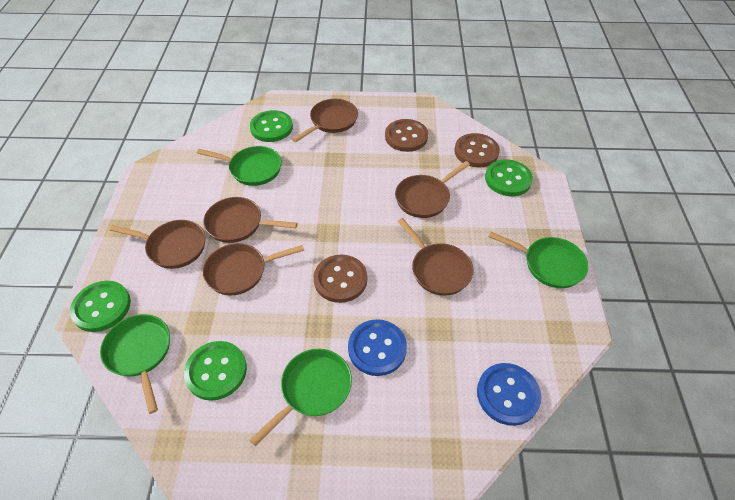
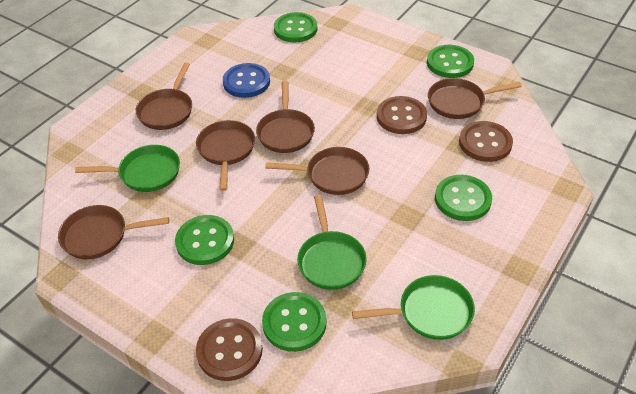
blue button: [348,319,407,376] [477,363,541,426] = 2 -> [223,63,270,98] = 1
green button: [70,281,131,332] [184,341,247,401] [250,110,293,142] [485,159,533,196] = 4 -> [175,215,234,265] [262,292,327,352] [274,12,317,43] [427,45,474,78] [435,175,492,221] = 5
green pan: [100,314,170,414] [197,146,282,186] [250,349,352,446] [489,232,589,288] = 4 -> [75,145,180,192] [297,195,367,290] [352,275,475,340] = 3

